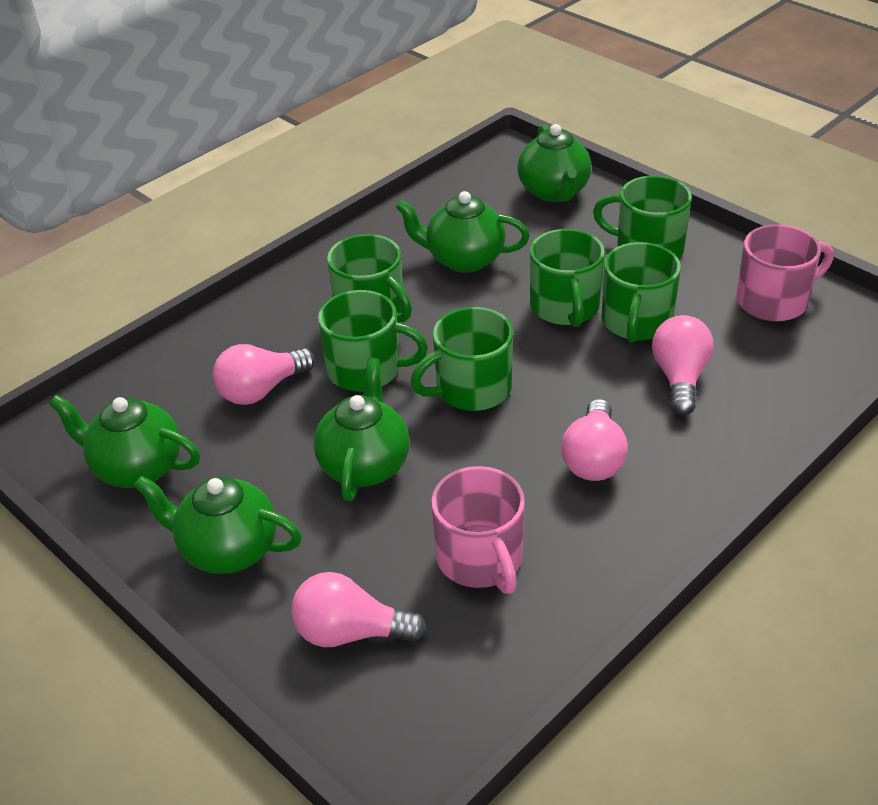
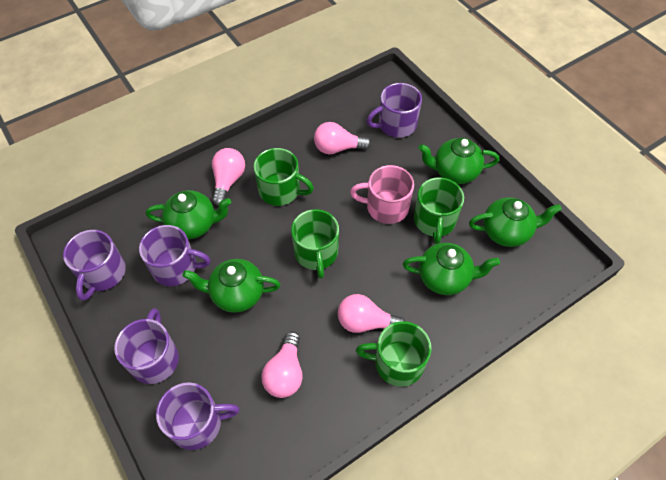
green mug: [318,290,428,392] [327,234,412,322] [411,307,513,411] [530,229,605,327] [593,176,692,259] [602,242,681,343] = 6 -> [254,148,314,206] [291,209,339,279] [356,321,432,387] [414,177,464,244] = 4
pink mug: [431,466,525,594] [736,224,833,322] = 2 -> [350,165,414,224] = 1
purple mug: none = 0 -> [63,230,126,301] [114,308,179,384] [139,225,210,286] [156,382,240,450] [366,83,422,138] = 5

